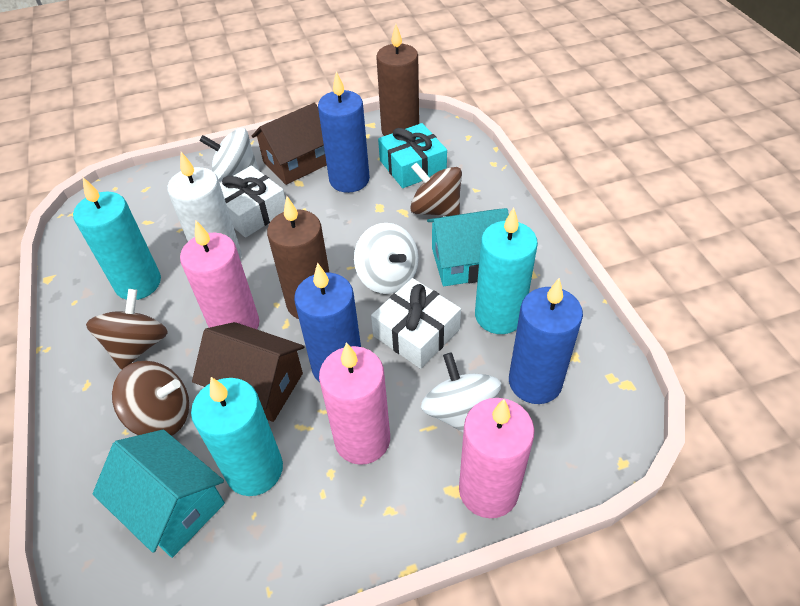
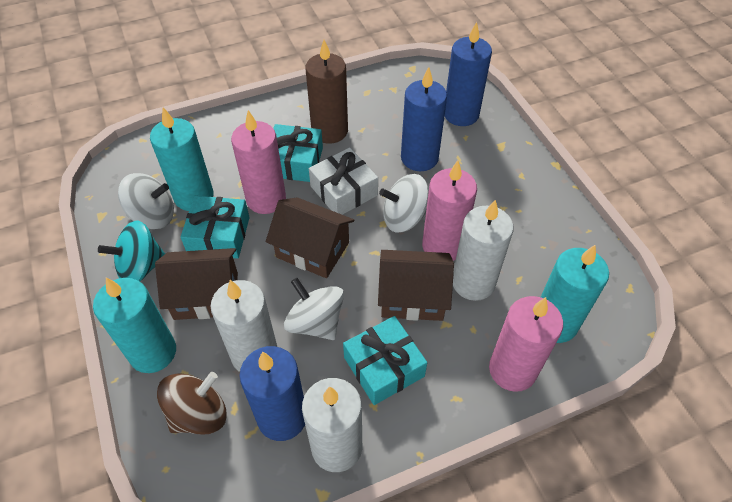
brown candle: [267,196,330,319] [376,24,419,136] = 2 -> [305,40,348,144] = 1
brown house: [192,322,305,422] [252,103,327,185] = 2 -> [155,248,238,320] [266,197,354,278] [378,250,454,321] = 3
brown spinning top: [86,289,168,370] [112,361,189,436] [410,162,462,216] = 3 -> [157,372,227,435] = 1
turquoise gift: [378,123,447,188] = 1 -> [180,196,250,259] [273,124,323,182] [343,316,427,405] = 3
turquoise house: [93,429,225,558] [427,208,509,286] = 2 -> none = 0
turquoise spinning top: none = 0 -> [98,220,165,281] = 1
white candle: [167,152,242,260] = 1 -> [210,280,277,372] [302,378,362,472] [453,200,514,301] = 3
white gift: [220,165,286,238] [371,278,461,369] = 2 -> [309,147,378,215] = 1

